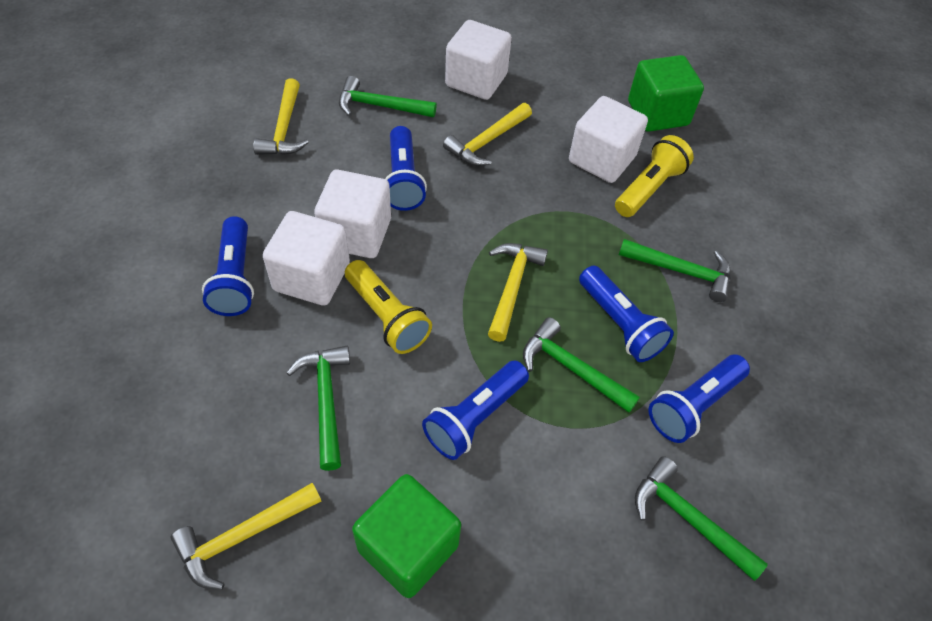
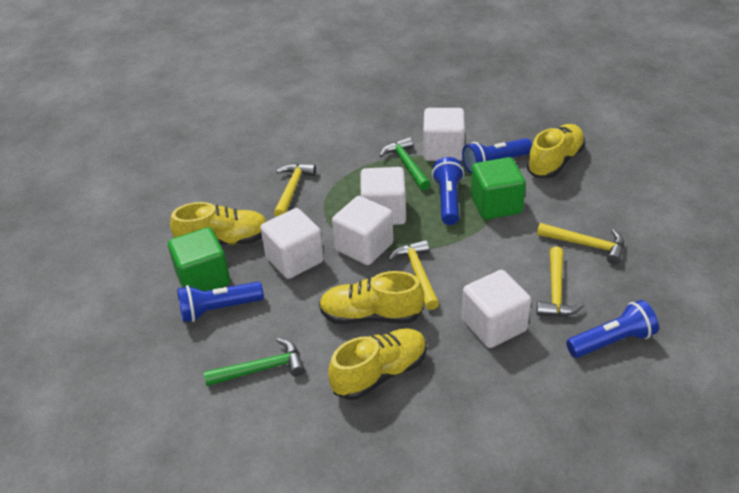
blue flashlight: [202,216,254,316] [385,126,427,211] [422,361,529,460] [579,266,674,362] [648,355,750,443] = 5 -> [177,282,264,322] [432,157,464,225] [462,138,532,173] [566,300,659,358] = 4
green hammer: [286,346,350,471] [339,76,437,117] [523,317,640,413] [619,239,731,302] [635,456,768,581] = 5 -> [203,338,305,386] [380,137,431,190] = 2
white cube: [263,211,350,306] [314,170,391,258] [445,20,512,100] [569,96,648,183] = 4 -> [260,208,324,279] [332,196,394,265] [360,167,406,225] [423,108,465,161] [462,270,531,348] = 5
yellow flashlight: [345,260,432,354] [615,135,694,217] = 2 -> none = 0
yellow shoe: none = 0 -> [170,202,267,245] [319,271,424,324] [328,328,427,400] [527,124,585,178] = 4

